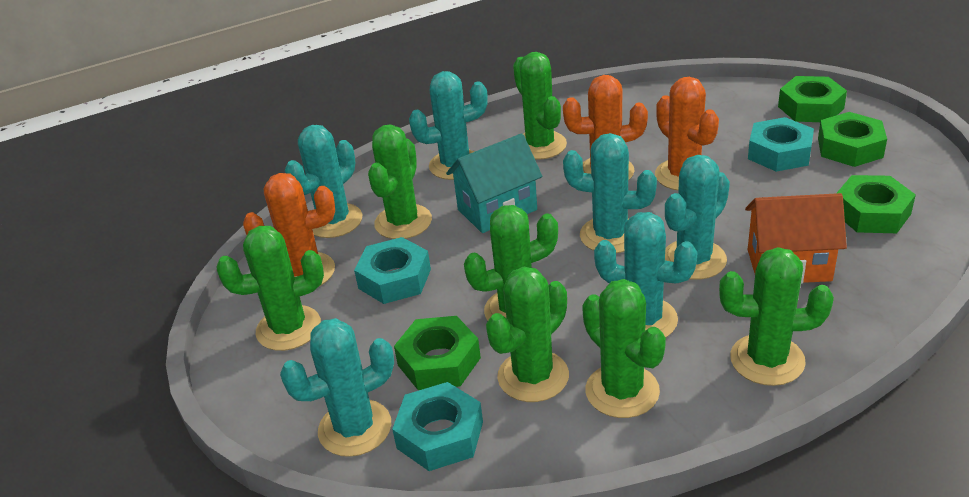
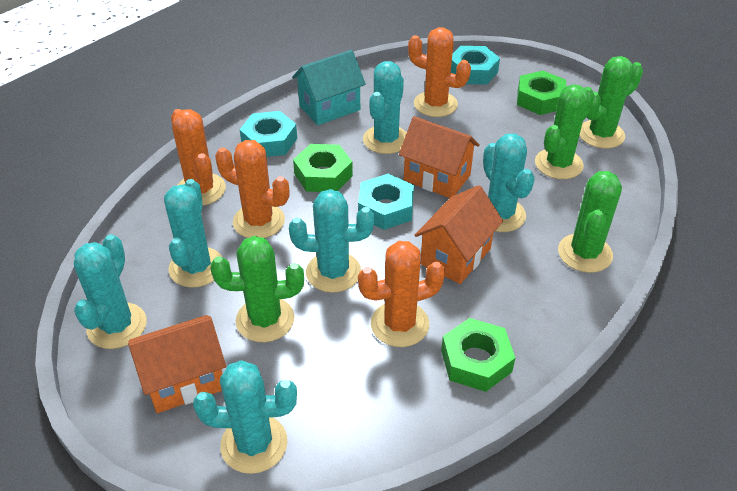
green cactus: [216,226,324,351] [368,125,432,239] [464,205,558,321] [486,267,569,402] [513,52,567,160] [582,279,666,418] [719,247,834,386] = 7 -> [210,236,304,342] [535,84,594,179] [558,171,622,273] [579,56,643,149] = 4
green nut: [394,316,481,390] [778,76,847,122] [818,112,887,167] [837,175,916,233] = 4 -> [293,144,353,192] [441,318,515,392] [517,71,566,115] = 3
orange cactus: [243,173,335,286] [563,75,648,180] [655,77,719,191] = 3 -> [171,109,226,206] [215,140,289,238] [358,241,445,347] [408,27,471,117] = 4
orange house: [745,193,847,284] = 1 -> [128,315,226,413] [399,116,480,198] [415,185,503,284] = 3

